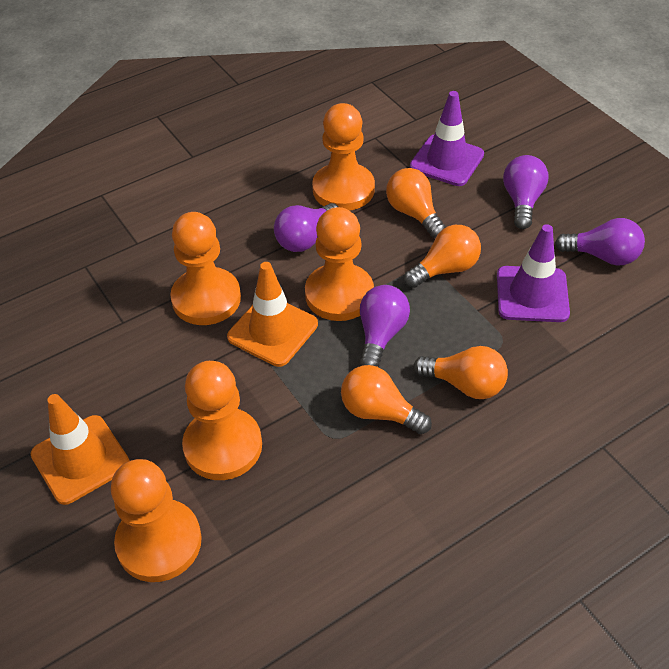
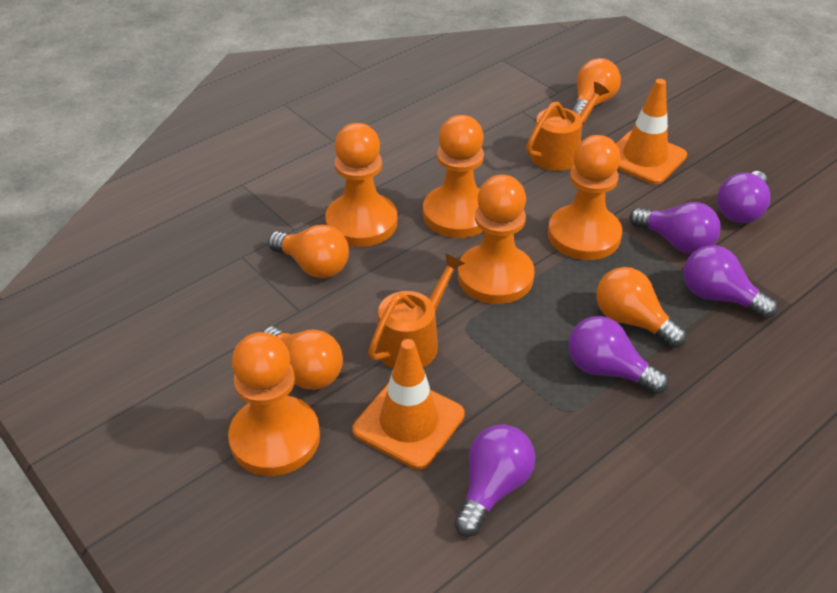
orange watering can: none = 0 -> [368,253,465,369] [526,82,609,171] = 2
purple light bulb: [274,203,338,252] [360,285,410,367] [503,155,548,229] [555,218,645,266] = 4 -> [454,424,535,537] [568,316,669,394] [630,202,720,254] [684,245,778,319] [717,171,770,223] = 5
purple traffic cone: [410,91,484,186] [497,224,570,322] = 2 -> none = 0

